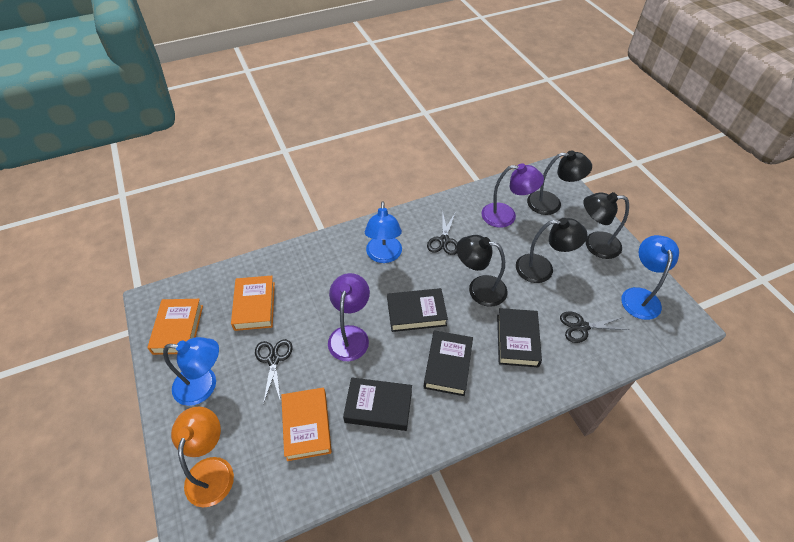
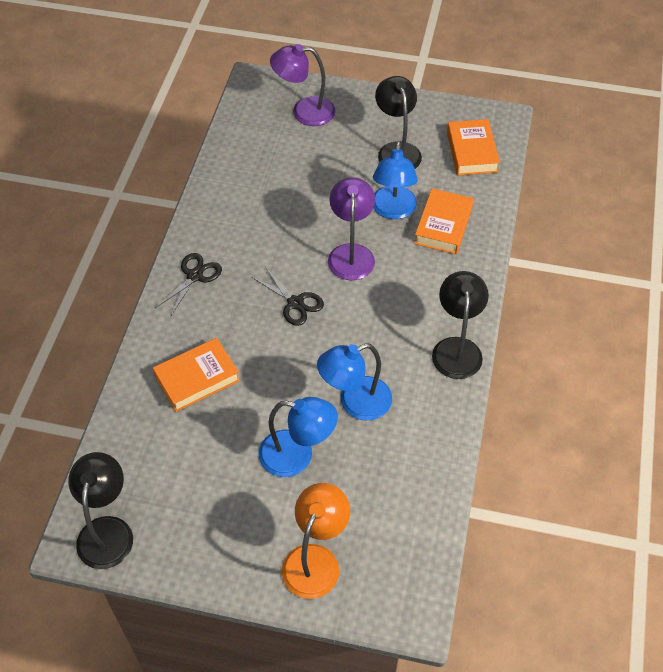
black book: [343,377,412,431] [387,288,448,332] [424,330,473,396] [497,308,542,367] = 4 -> none = 0
black lamp: [456,235,508,307] [516,218,587,283] [527,150,592,215] [583,192,629,259] = 4 -> [68,452,133,569] [375,76,422,169] [432,271,489,379] = 3
black scissors: [255,339,292,404] [427,214,458,255] [560,311,630,343] = 3 -> [155,253,222,317] [252,268,324,326] = 2

